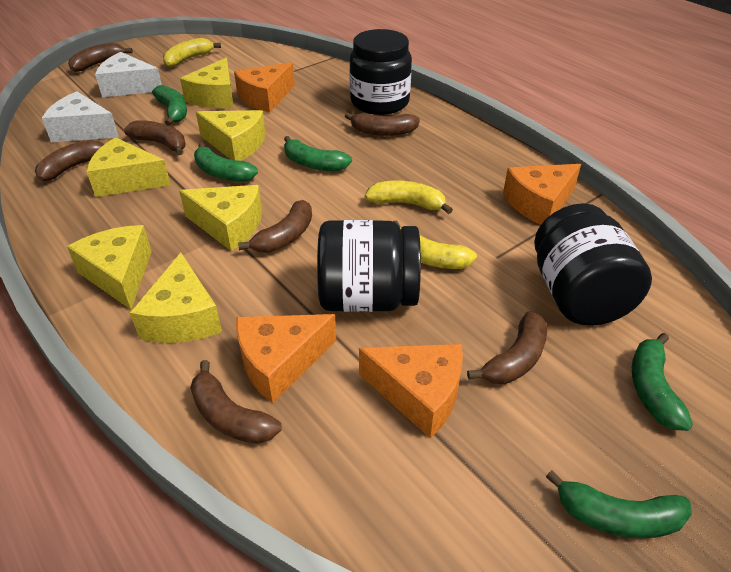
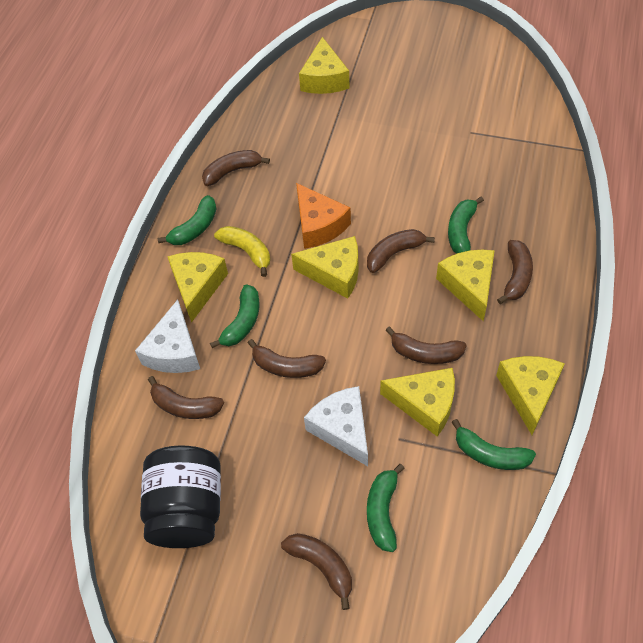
black jar: [317,220,421,312] [349,29,412,115] [534,203,652,325] = 3 -> [140,446,221,548] = 1
orange cheese: [234,62,295,112] [236,314,336,403] [359,344,463,438] [503,164,581,225] = 4 -> [296,183,351,249] = 1
yellow banana: [163,38,221,67] [365,181,453,214] [393,220,477,269] = 3 -> [214,226,270,277] = 1

